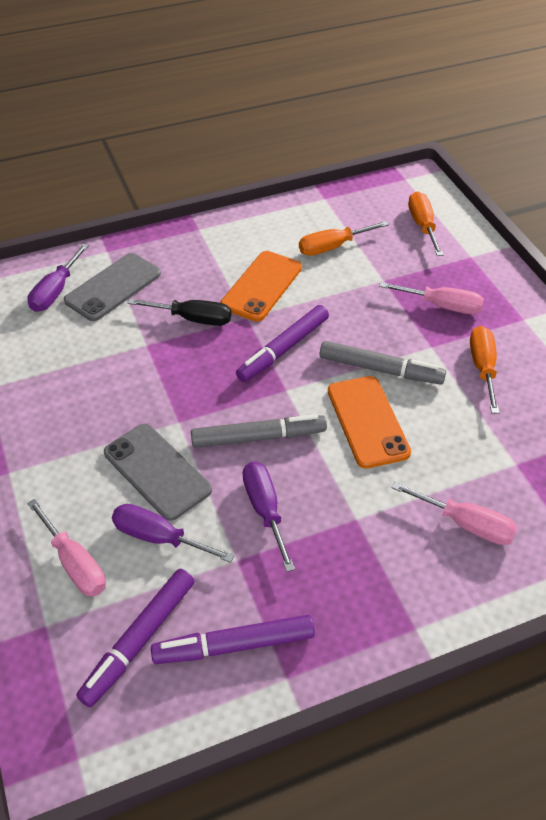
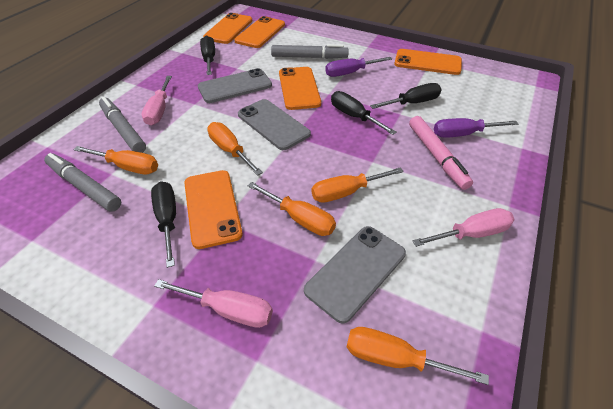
black screwdriver: [128,299,231,326] = 1 -> [151,181,176,268] [200,36,215,75] [331,91,396,135] [370,83,442,109] = 4
grey marker: [191,414,327,448] [320,341,446,385] = 2 -> [44,153,121,212] [99,97,146,153] [271,44,349,59] = 3
grey phone: [64,253,161,321] [104,424,212,521] = 2 -> [198,68,272,103] [238,99,311,150] [304,226,406,324] = 3
orange phone: [220,251,302,322] [328,376,411,469] = 2 -> [184,170,243,249] [203,13,252,44] [234,16,285,48] [279,67,321,110] [395,49,462,75] = 5
orange screwdriver: [299,221,389,256] [408,191,443,256] [470,326,499,414] = 3 -> [73,146,158,174] [207,122,263,176] [248,182,336,236] [311,167,404,203] [346,327,489,385] = 5
pink marker: none = 0 -> [409,116,473,190] = 1
purple marker: [76,569,194,707] [151,615,315,664] [236,305,329,382] = 3 -> none = 0
purple screwdriver: [27,243,89,312] [112,504,235,563] [243,462,295,572] = 3 -> [325,57,392,77] [434,118,518,138] = 2

